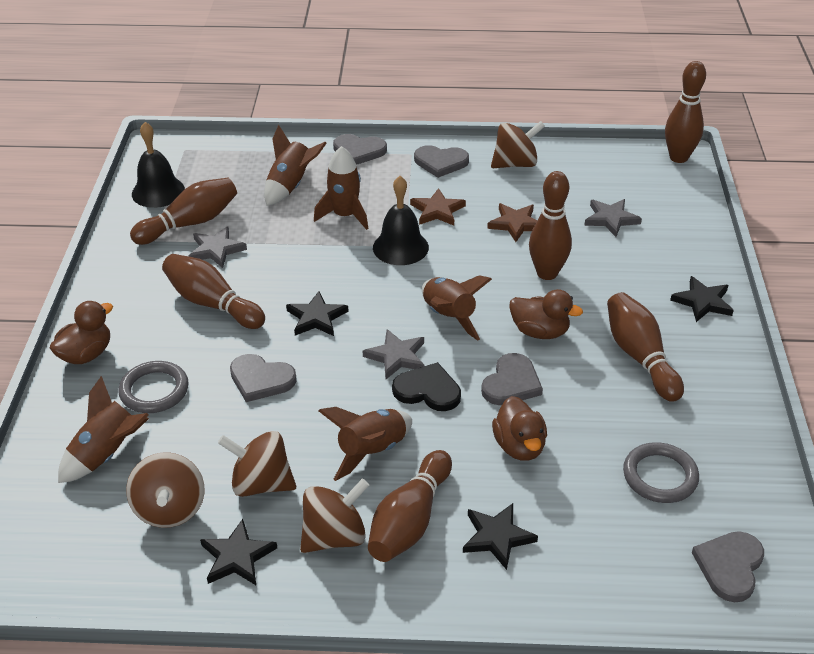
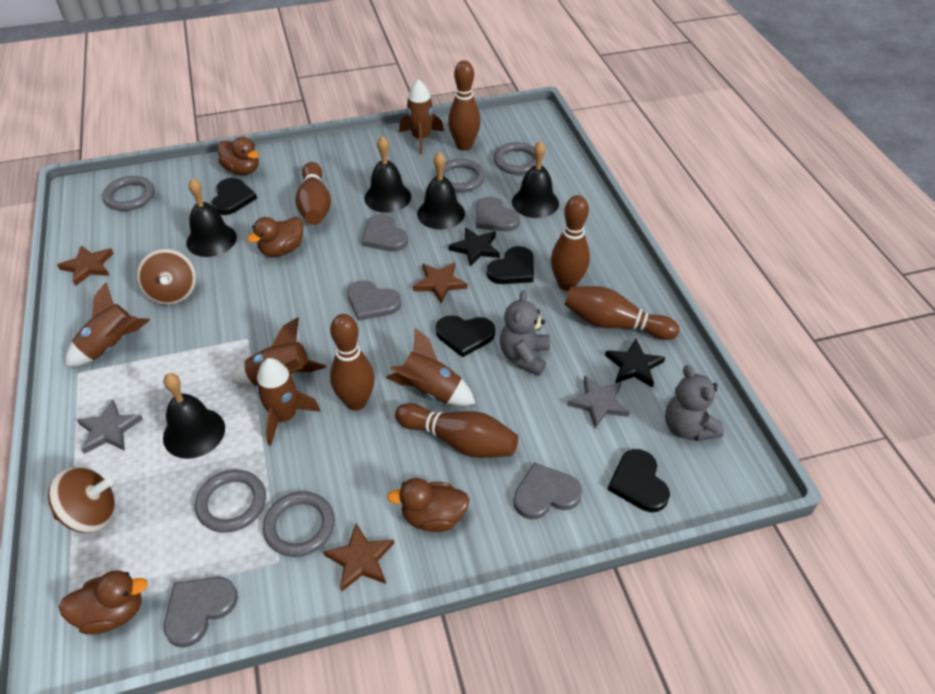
black bell: [132,122,185,208] [373,176,429,265] = 2 -> [163,373,225,459] [186,178,237,257] [364,136,411,213] [417,152,465,230] [512,141,559,218] = 5
black heart: [392,362,461,411] = 1 -> [212,178,257,215] [436,315,495,358] [487,246,534,284] [608,449,670,512] = 4
black star: [200,519,277,585] [286,291,349,336] [463,503,538,570] [670,276,734,322] = 4 -> [449,227,500,267] [605,339,665,388] = 2
brown duck: [50,301,113,364] [492,396,547,461] [509,289,583,339] = 3 -> [59,571,148,635] [218,137,259,175] [247,217,303,257] [387,478,470,532] = 4
brown spinning top: [126,452,204,528] [218,431,296,497] [300,479,369,553] [491,121,545,168] = 4 -> [48,467,115,533] [137,249,197,305] = 2
brown star: [410,188,466,226] [487,203,537,242] = 2 -> [57,245,114,286] [323,523,394,592] [413,262,467,304] = 3
grey ring: [118,361,189,413] [623,442,699,503] = 2 -> [102,176,155,211] [195,470,266,533] [263,491,335,557] [436,159,485,192] [494,142,536,175] = 5
grey star: [189,226,247,268] [363,329,425,379] [584,199,642,237] = 3 -> [77,400,143,454] [567,376,630,428] = 2
grey teddy bear: none = 0 -> [500,290,550,376] [665,365,724,441] = 2

